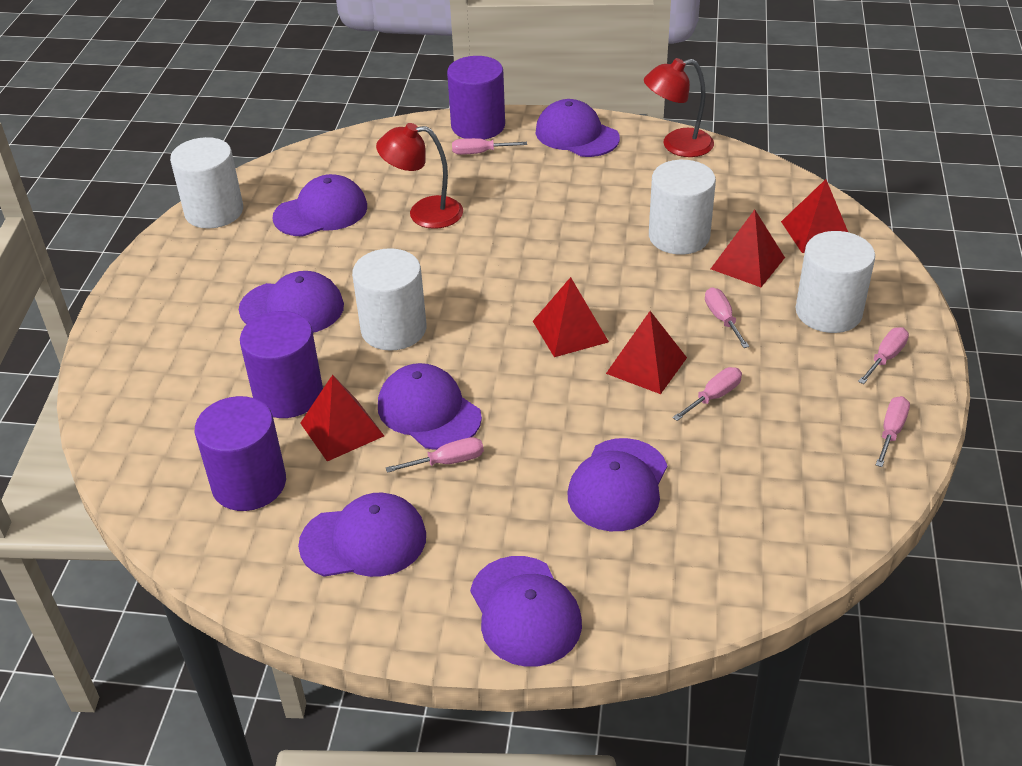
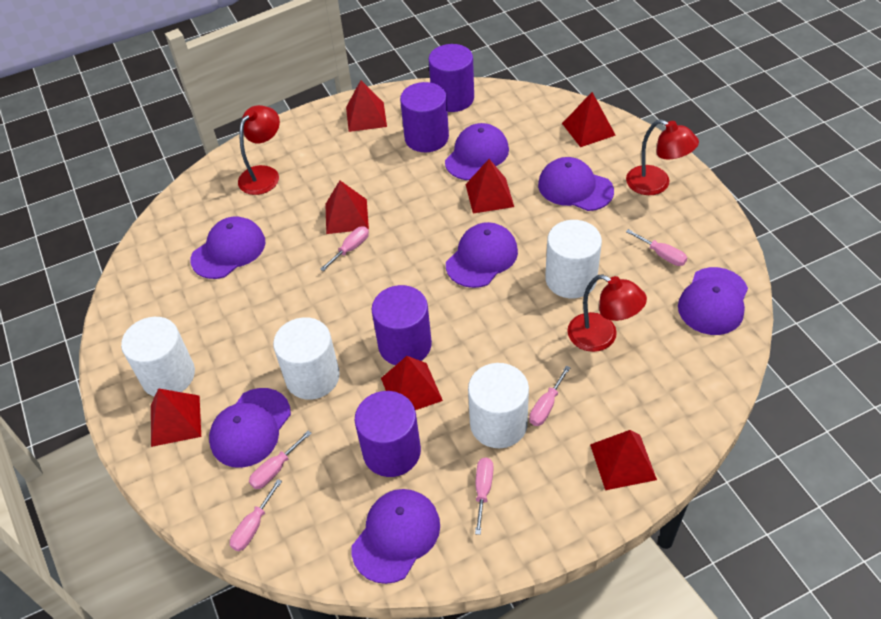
purple cylinder: [195,396,286,511] [240,311,323,418] [447,56,505,140] = 3 -> [355,391,421,477] [371,285,432,365] [400,82,449,152] [429,44,474,112] = 4
red lamp: [376,123,463,229] [644,58,714,157] = 2 -> [238,105,280,195] [567,275,647,352] [626,119,699,195] = 3
red pyramid: [300,375,384,461] [533,277,609,357] [606,311,687,394] [711,210,785,287] [781,179,848,253] = 5 -> [151,388,201,447] [325,181,369,234] [346,80,387,132] [381,356,443,410] [465,159,514,214] [562,92,616,147] [590,430,657,490] = 7

